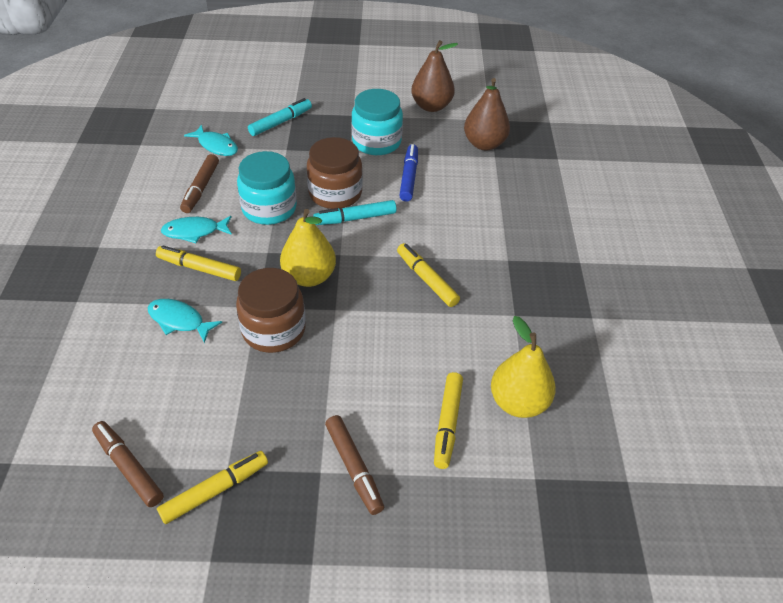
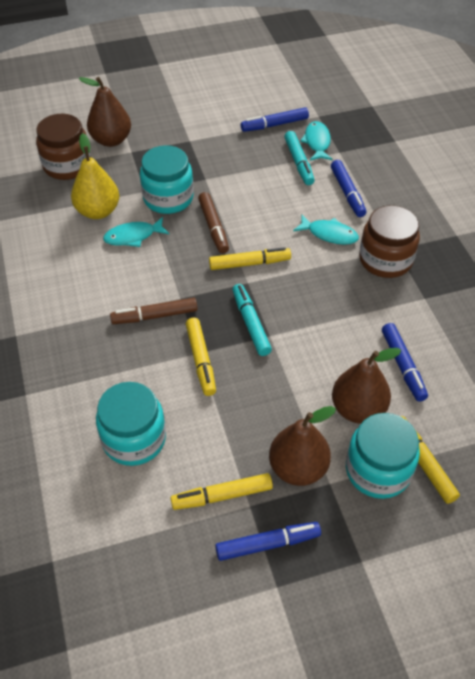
blue marker: [399,144,418,202] = 1 -> [215,522,321,561] [241,107,309,132] [331,160,366,217] [382,323,428,402] = 4
brown marker: [92,421,164,507] [180,154,219,213] [325,415,384,515] = 3 -> [110,298,198,324] [198,192,229,253] = 2
brown pear: [411,40,458,112] [464,78,510,150] = 2 -> [79,77,131,147] [269,406,336,486] [332,348,401,424] = 3
turquoise jar: [237,151,297,225] [351,89,403,155] = 2 -> [96,382,166,466] [140,145,194,214] [346,413,420,499] = 3
yellow pear: [280,209,336,287] [491,316,556,418] = 2 -> [71,133,119,219] = 1

